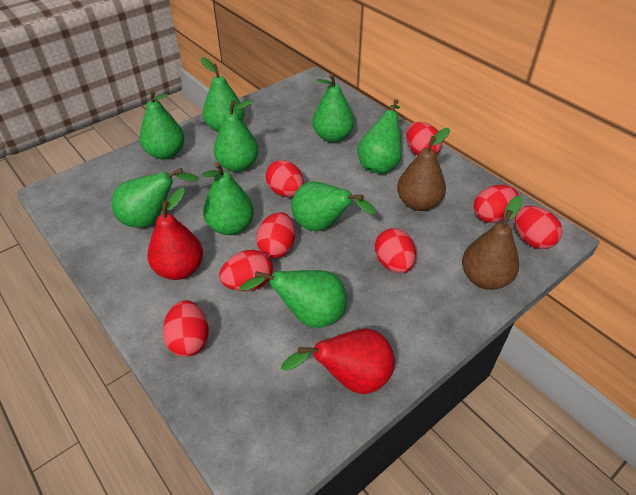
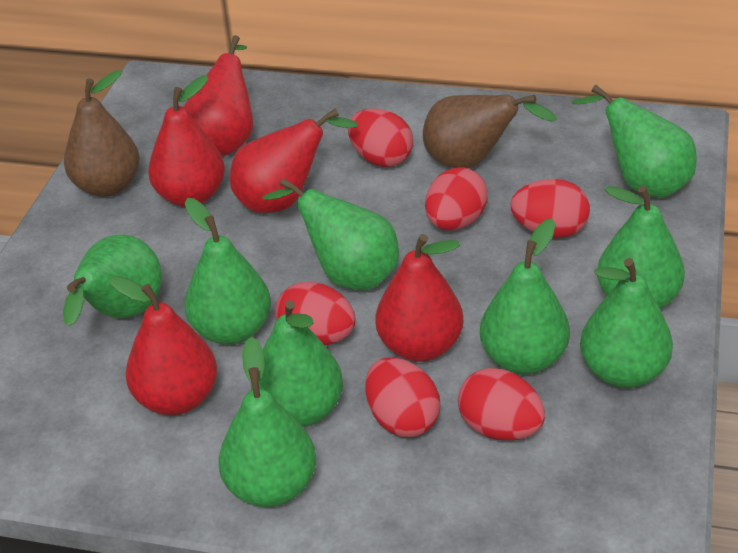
red egg: [163,300,209,357] [219,250,273,291] [256,212,295,258] [265,160,304,197] [375,228,416,273] [406,122,442,156] [474,185,519,223] [515,206,562,249] = 8 -> [275,282,356,345] [348,108,413,167] [366,357,440,437] [425,167,488,230] [458,368,545,440] [511,179,590,238] = 6
red pear: [147,188,203,280] [281,329,395,394] = 2 -> [109,275,217,415] [148,75,225,207] [184,35,253,156] [230,109,358,213] [375,234,463,362] = 5

